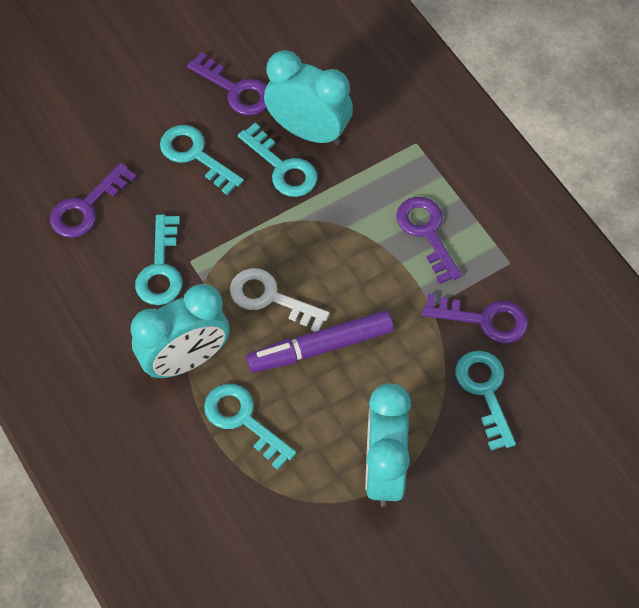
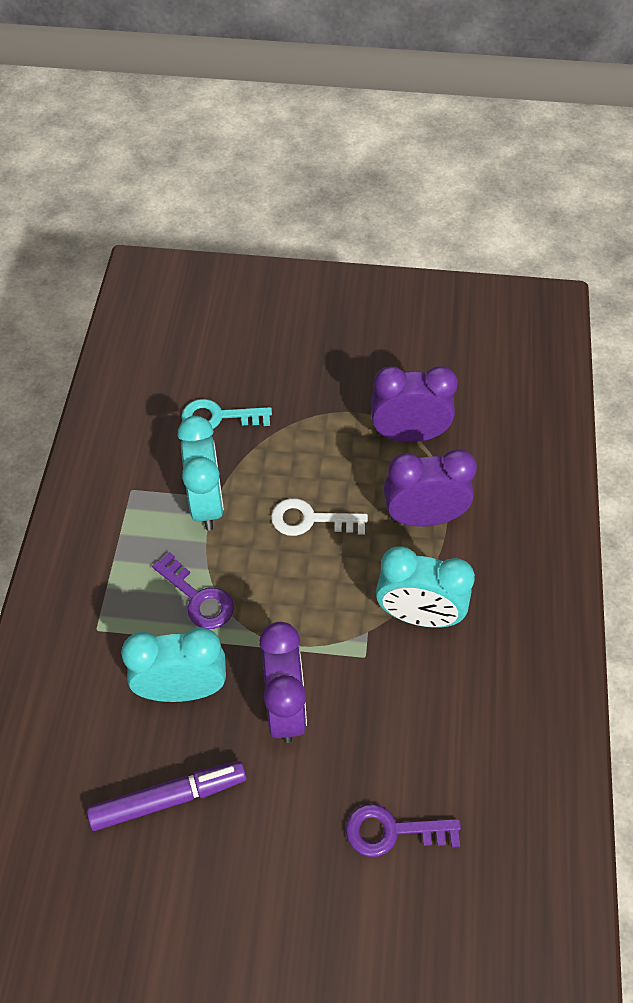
purple clock: none = 0 -> [259,622,307,743] [371,366,458,442] [384,449,477,527] = 3
purple key: [50,163,137,238] [187,52,267,116] [396,197,462,284] [422,293,528,344] = 4 -> [152,552,234,629] [346,804,461,857] = 2
turquoise key: [135,214,182,305] [160,125,244,195] [204,384,296,470] [238,123,318,197] [455,351,516,451] = 5 -> [181,399,272,429] = 1

